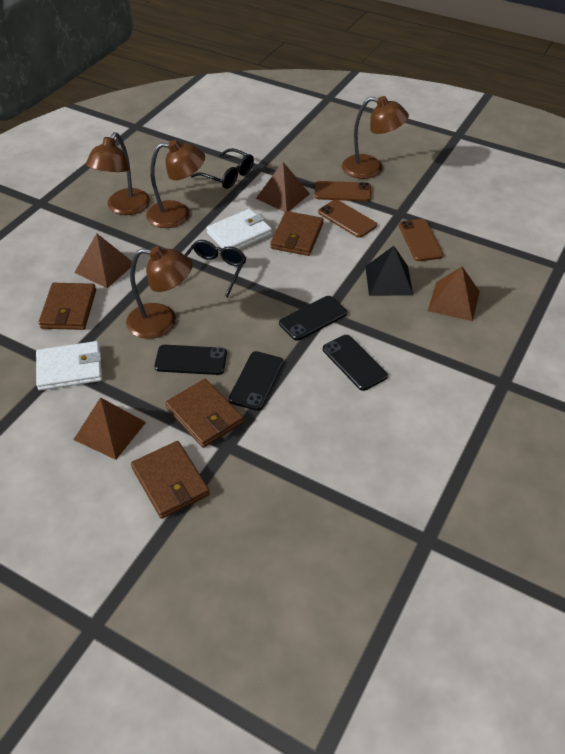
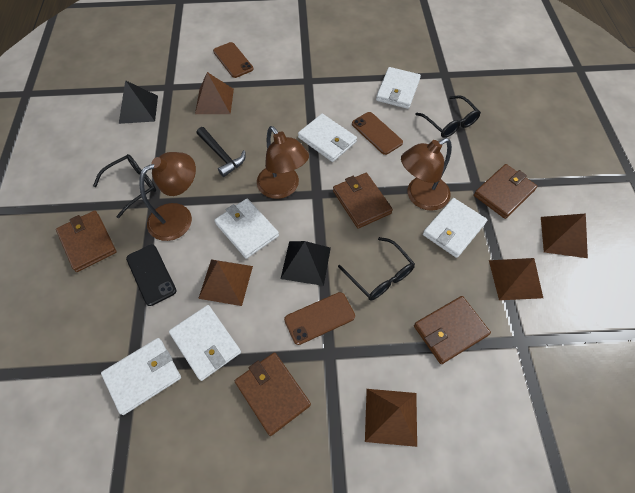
black glasses: [185,240,246,298] [191,148,254,189] = 2 -> [93,154,156,218] [338,237,415,300] [415,95,481,138] = 3
black hammer: none = 0 -> [196,127,246,177] = 1
black phone: [154,345,227,375] [229,351,283,411] [279,296,347,341] [323,335,388,391] = 4 -> [126,245,177,306] = 1
black pyramid: [365,246,413,296] = 1 -> [119,80,158,124] [281,241,331,286] = 2
brown lamp: [86,132,150,215] [126,246,193,339] [146,140,205,228] [342,96,409,179] = 4 -> [139,152,196,241] [257,126,309,199] [401,138,452,211] = 3
brown pyramid: [73,397,146,460] [74,233,132,288] [256,162,310,212] [428,267,480,321] = 4 -> [195,72,234,114] [198,259,253,306] [365,389,417,447] [489,258,543,300] [541,213,588,258] = 5
brown wallet: [39,283,96,330] [131,441,210,519] [165,379,244,448] [270,211,323,256] = 4 -> [56,211,117,272] [235,352,311,436] [333,173,393,229] [414,296,491,364] [474,164,537,219] = 5
white wallet: [36,341,102,390] [206,209,272,249] = 2 -> [101,338,181,415] [169,305,241,381] [214,199,279,259] [298,114,357,162] [376,67,421,109] [423,198,487,258] = 6

